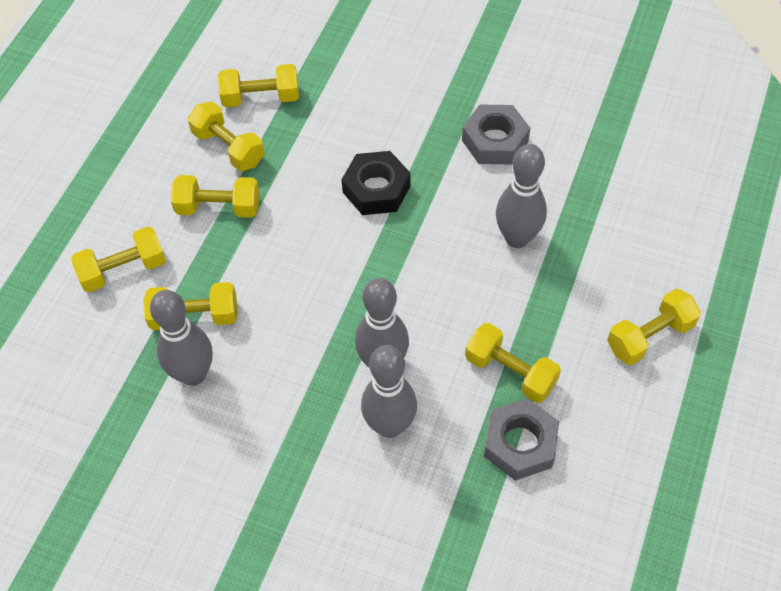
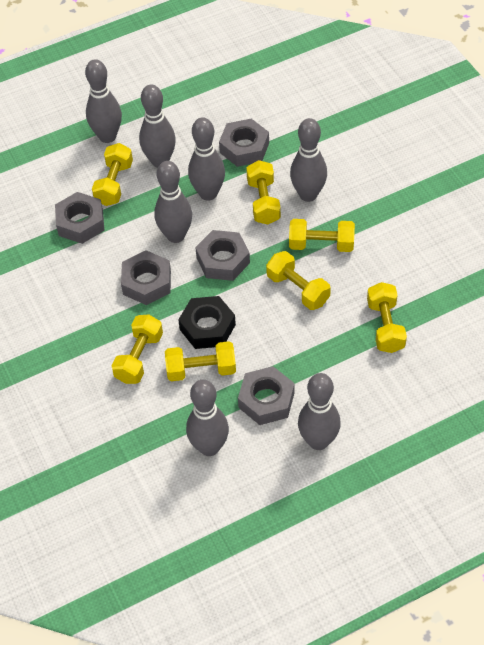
grey bowling pin: [150,290,212,386] [355,278,409,368] [361,345,417,438] [496,144,547,248] = 4 -> [85,59,122,143] [139,85,176,168] [154,161,192,243] [186,380,229,456] [188,117,225,201] [290,118,327,202] [298,373,341,450] = 7
grey nut: [462,104,530,165] [484,398,559,481] = 2 -> [55,192,105,244] [121,250,171,305] [195,230,250,281] [219,119,269,167] [238,366,295,425] = 5

